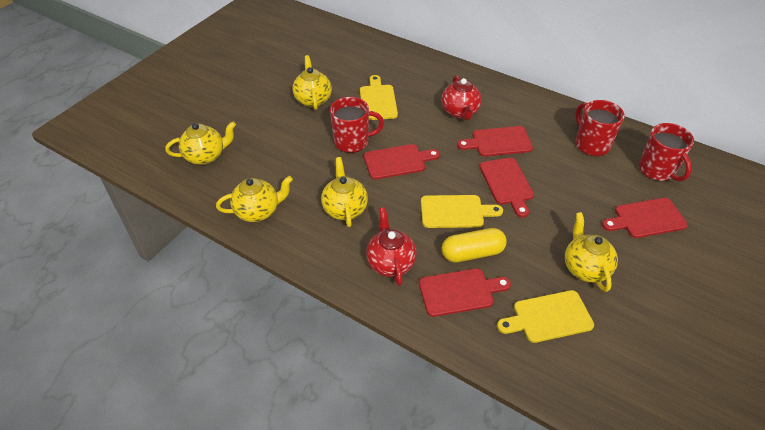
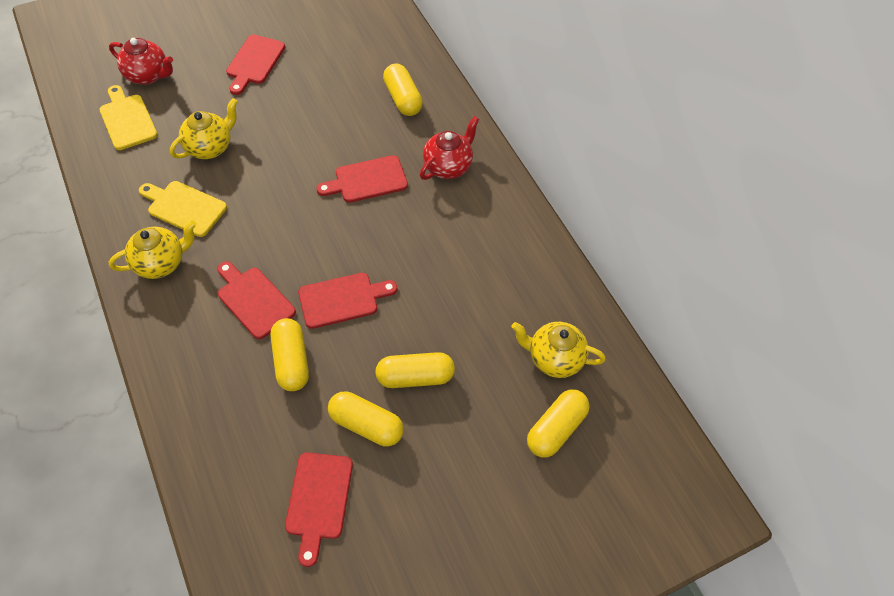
red mug: [330,97,384,153] [575,100,625,156] [639,123,694,181] = 3 -> none = 0
yellow capsule: [442,228,507,263] = 1 -> [271,318,309,391] [328,392,404,446] [375,352,455,388] [383,63,423,116] [527,389,590,457] = 5
yellow cutting board: [360,75,398,120] [421,195,503,228] [497,290,594,343] = 3 -> [99,85,158,150] [139,181,227,237] = 2
yellow teapot: [165,121,236,165] [216,176,293,222] [293,55,332,110] [321,157,368,227] [565,212,618,292] = 5 -> [109,221,196,279] [170,98,238,159] [511,322,606,378] = 3

